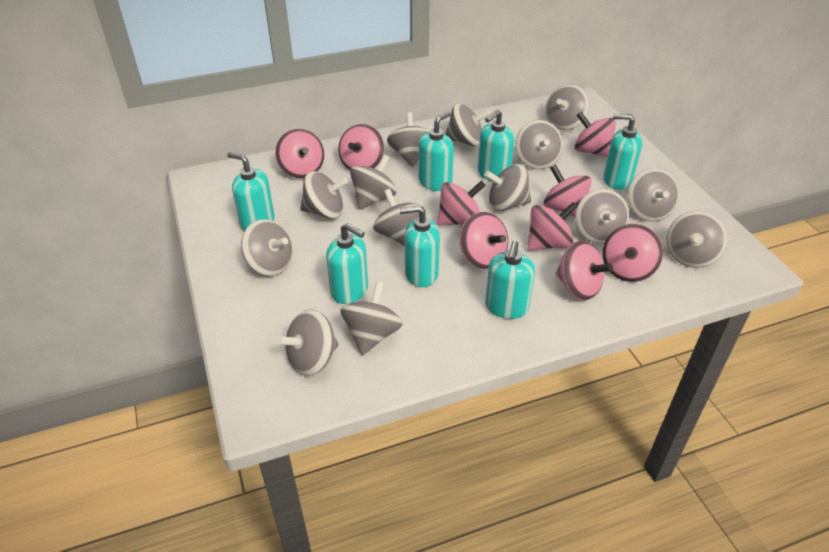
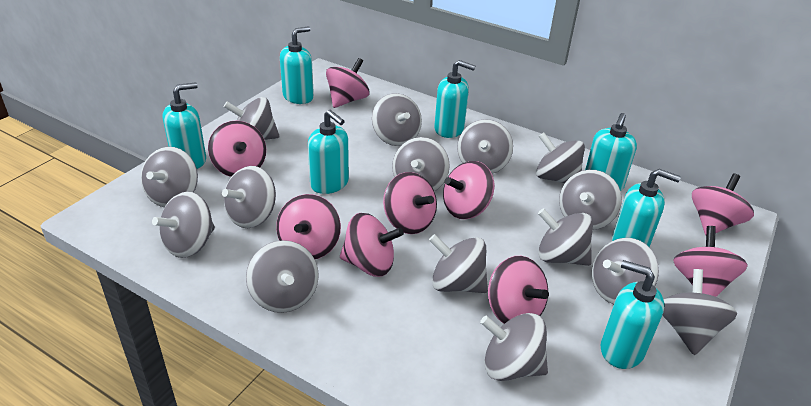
grey spinning top: [241,219,293,276] [277,309,338,376] [300,171,348,219] [340,282,403,355] [350,155,397,210] [373,189,424,246] [387,112,430,167] [445,104,491,146] [484,164,531,211] [515,120,563,169] [545,85,590,130] [575,189,629,244] [627,168,679,221] [667,211,728,268] = 14 -> [141,147,198,207] [152,191,215,258] [222,166,276,228] [224,97,279,140] [246,240,319,313] [372,93,422,146] [392,137,450,191] [429,234,488,293] [457,119,513,174] [480,313,548,381] [536,132,585,183] [538,208,593,266] [559,170,622,230] [592,238,659,304] [663,269,737,355] = 15

